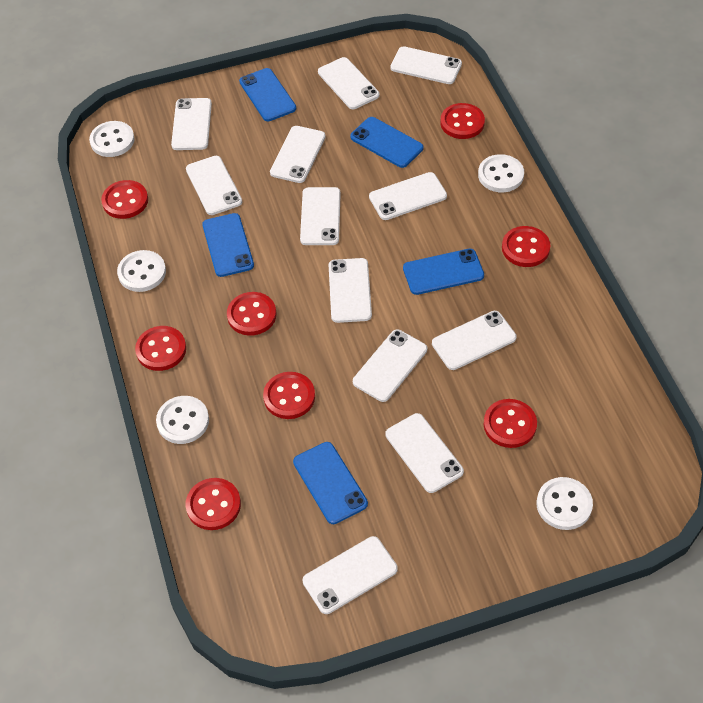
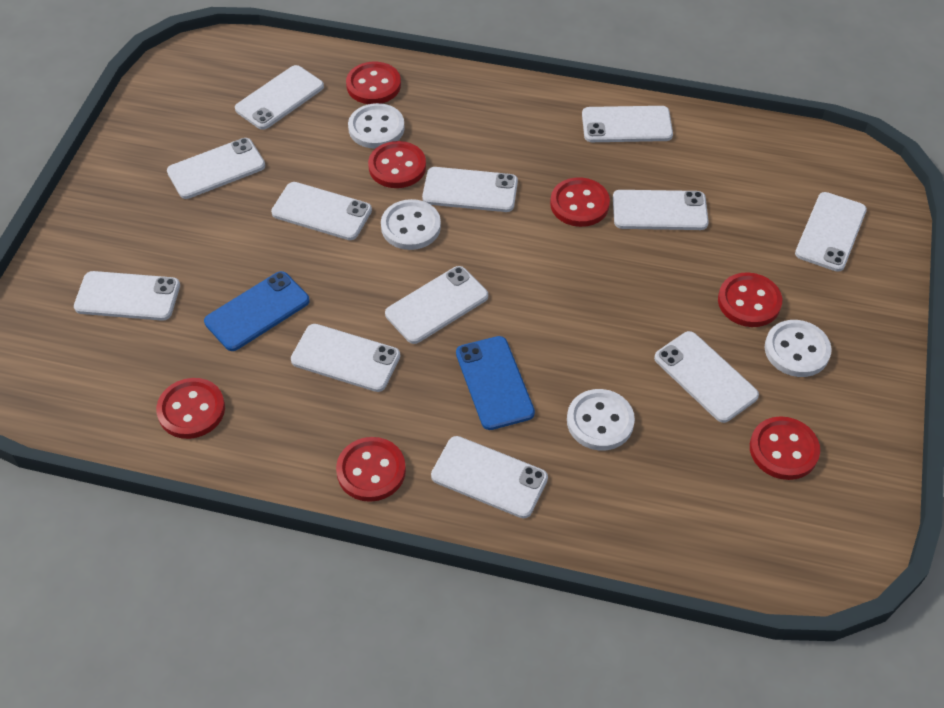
blue phone: [202,213,254,277] [239,68,296,121] [293,442,368,524] [350,117,424,168] [403,249,484,295] = 5 -> [204,271,310,351] [456,336,535,430] = 2
red button: [101,180,148,219] [135,326,186,371] [186,478,241,530] [227,292,276,336] [263,372,315,419] [440,103,485,139] [484,399,537,448] [502,226,550,267] = 8 -> [156,378,225,439] [336,437,406,502] [346,62,401,104] [368,141,426,188] [550,177,610,227] [718,272,782,327] [750,416,820,480] = 7
white button: [89,121,135,157] [117,250,166,292] [156,396,209,444] [478,154,524,192] [536,477,593,530] = 5 -> [348,103,405,149] [381,199,441,250] [567,389,635,450] [764,320,832,377] = 4

